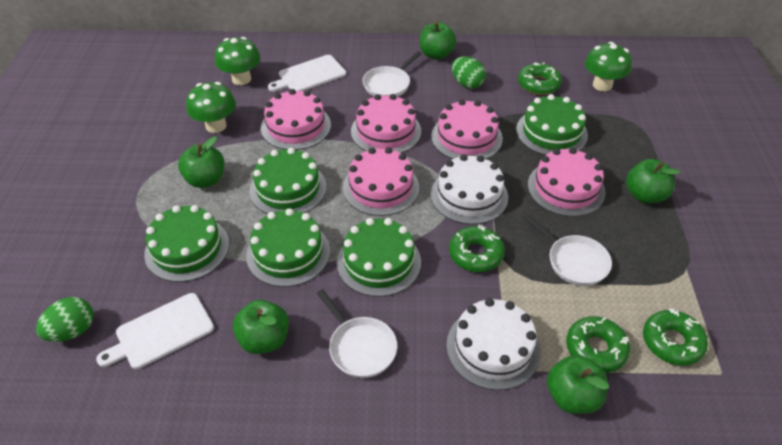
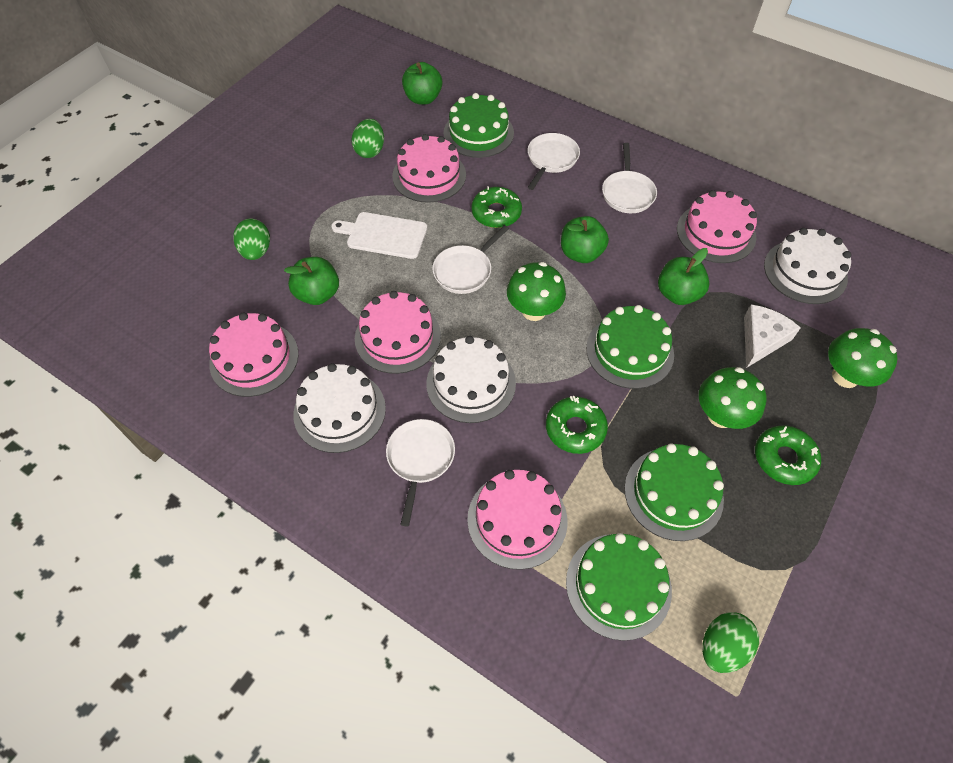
green apple: [178,136,224,188] [233,300,289,354] [420,22,456,60] [547,355,609,414] [626,159,680,204] = 5 -> [284,257,339,305] [402,62,442,105] [561,216,609,263] [658,248,710,305] = 4
green cake: [144,205,229,282] [246,208,330,287] [249,148,327,214] [337,218,421,297] [516,94,588,155] = 5 -> [444,93,514,158] [566,533,672,641] [586,305,674,389] [624,444,724,541] = 4
green donut: [449,225,505,272] [518,62,562,95] [566,316,630,373] [643,309,708,366] = 4 -> [471,186,522,228] [546,396,608,454] [755,426,821,485] = 3
green egg: [36,297,93,342] [452,57,486,89] = 2 -> [233,219,270,260] [352,119,384,158] [702,612,759,673] = 3
white cake: [431,154,508,224] [446,298,541,390] = 2 -> [293,363,386,453] [426,336,516,423] [764,228,852,304] = 3
white cheese: none = 0 -> [744,304,801,368] = 1
white cutting board: [96,293,214,369] [268,55,346,91] = 2 -> [331,212,427,259] = 1
white pan: [317,289,397,378] [363,51,422,97] [524,215,612,286] = 3 -> [386,419,455,526] [432,225,509,294] [528,133,580,190] [602,143,657,213] = 4

